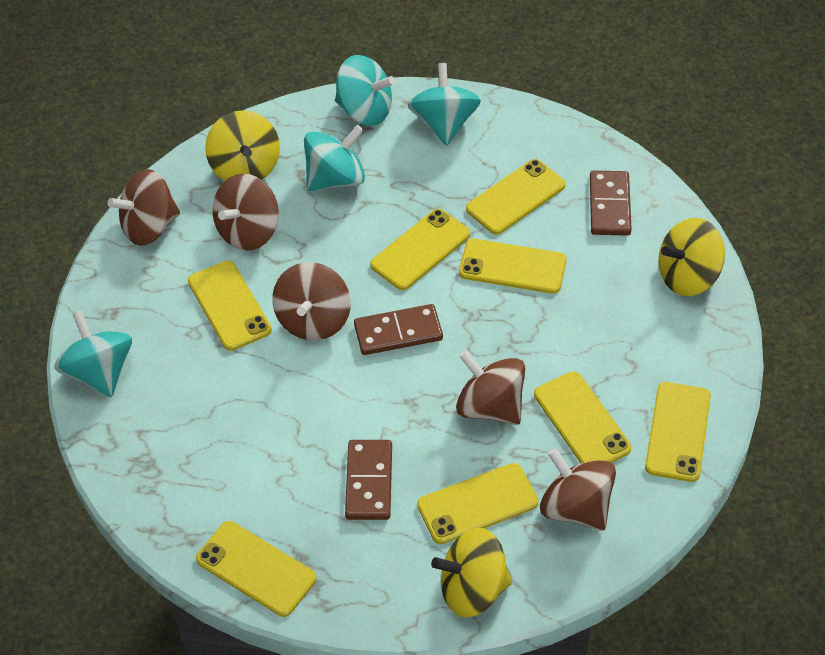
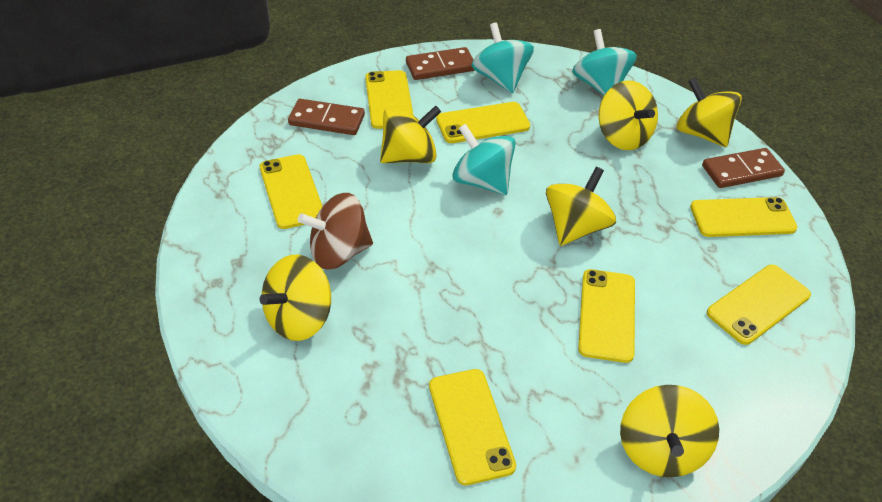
brown spinning top: [108,169,180,246] [212,174,279,251] [272,262,351,340] [456,350,525,425] [540,448,616,530] = 5 -> [298,193,373,270] = 1
turquoise spinning top: [54,310,132,397] [304,125,365,191] [335,55,395,126] [408,63,481,146] = 4 -> [452,124,516,195] [472,22,534,93] [572,29,637,95] = 3
yellow phone: [188,261,272,351] [196,521,316,617] [370,209,470,290] [417,463,538,544] [459,239,567,294] [466,159,566,235] [534,372,631,463] [645,382,711,482] = 8 -> [260,154,323,229] [365,70,414,129] [429,369,516,486] [436,102,530,143] [578,269,635,363] [690,197,798,237] [707,264,811,345] = 7
yellow spinning top: [205,110,280,181] [431,528,512,618] [658,218,725,296] = 3 -> [260,255,331,341] [380,105,441,163] [546,167,616,246] [599,80,658,150] [620,385,719,477] [677,77,742,147] = 6

